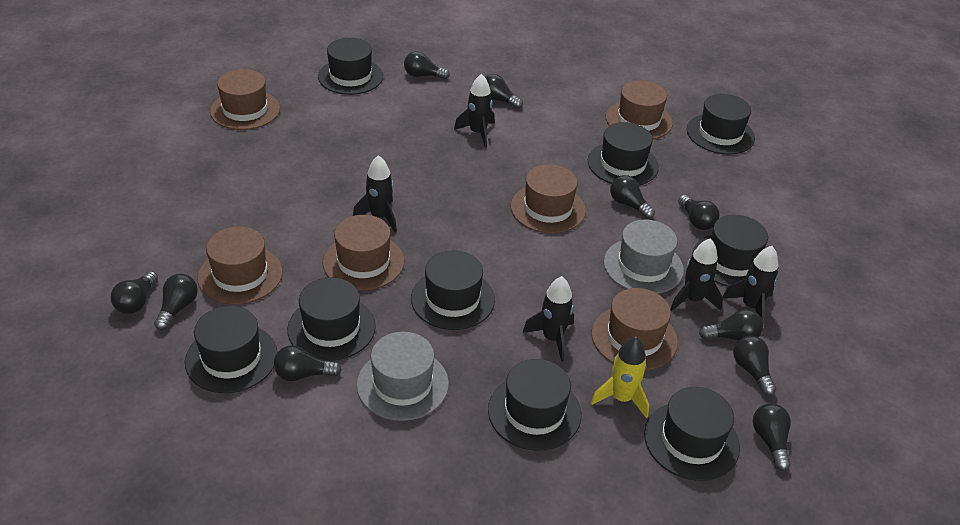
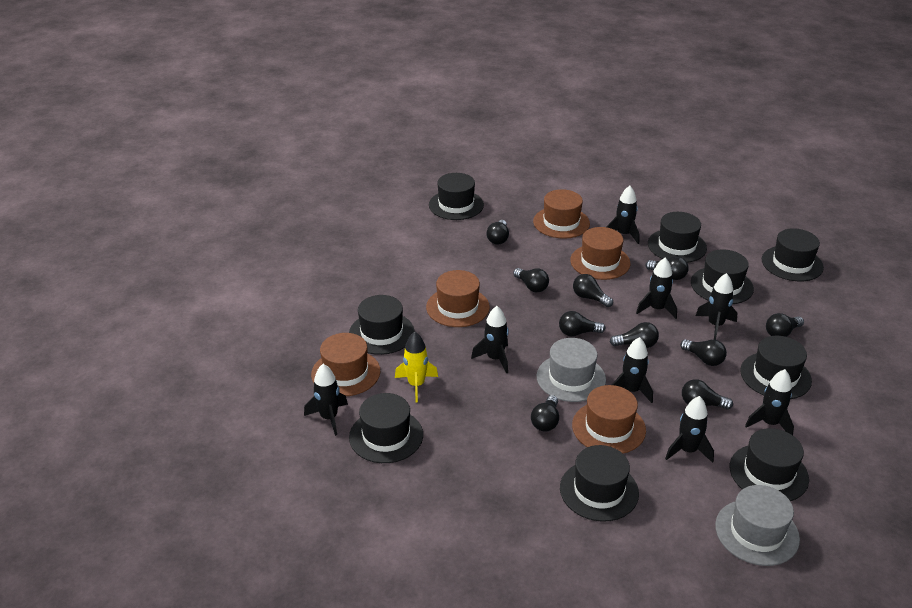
black rocket: [353,155,397,232] [454,74,495,147] [522,276,574,362] [670,238,723,311] [723,246,778,321] = 5 -> [304,364,348,436] [471,306,509,373] [606,186,640,244] [611,337,653,403] [636,258,677,319] [665,396,714,463] [696,273,737,340] [745,369,794,435] = 8
brown hat: [197,227,283,305] [210,69,280,130] [323,215,404,291] [511,164,586,234] [591,288,678,370] [606,80,673,139] = 6 -> [311,333,381,396] [426,270,490,327] [533,189,590,239] [570,227,631,280] [572,385,646,454] = 5

